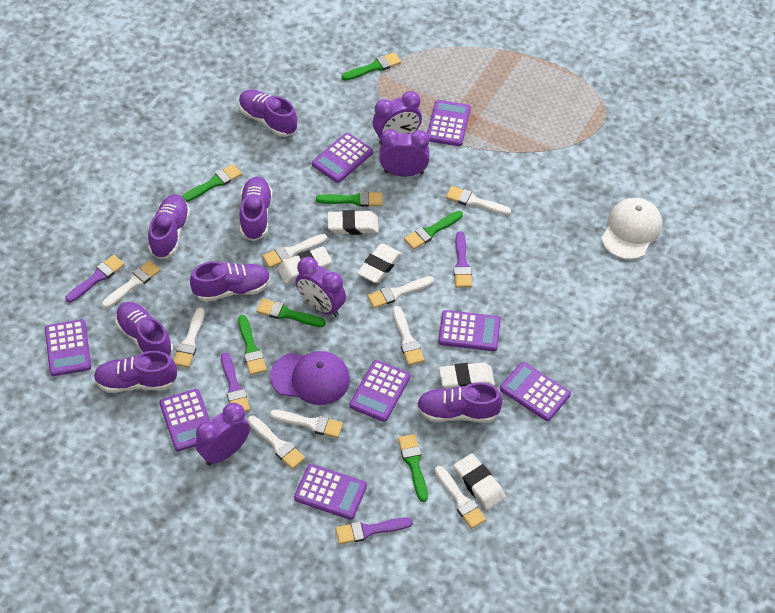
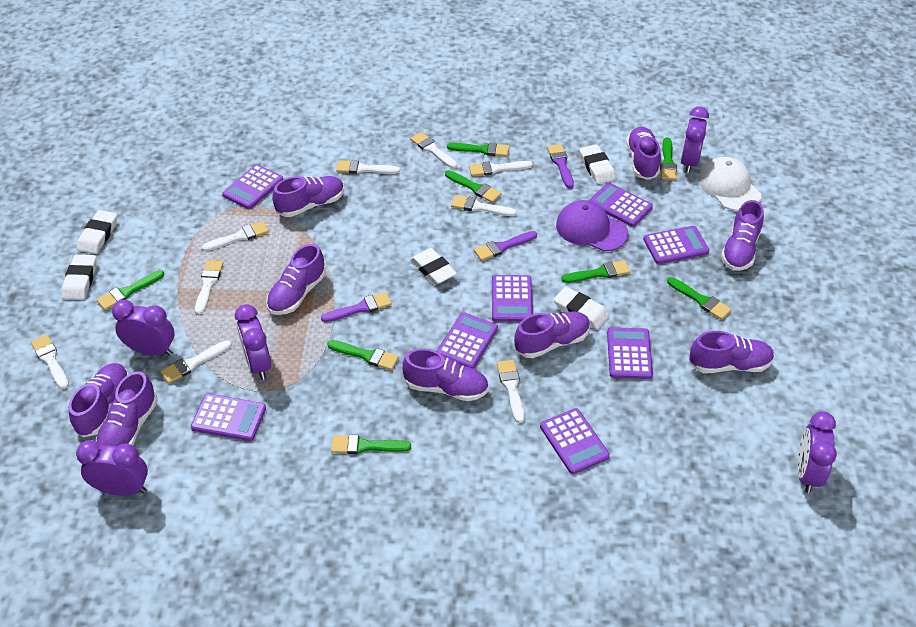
green brush: [182,164,242,202] [238,315,267,375] [256,298,326,327] [316,191,383,207] [342,52,401,80] [398,434,428,502] [404,211,463,250] = 7 -> [96,270,164,310] [327,340,399,370] [331,435,411,454] [445,170,502,203] [447,143,509,157] [561,260,630,283] [660,137,677,180] [667,277,731,320] = 8
purple brush: [65,255,125,303] [221,353,250,412] [335,517,413,544] [454,232,472,288] = 4 -> [321,292,392,322] [474,231,537,261] [547,144,574,188] = 3
purple clock: [195,403,250,466] [296,257,346,317] [373,91,422,144] [379,129,429,177] = 4 -> [76,440,148,496] [112,300,174,356] [235,304,271,380] [681,106,709,173] [798,411,837,493] = 5
purple shoe: [94,351,177,393] [115,302,173,356] [148,194,190,259] [190,261,271,302] [239,89,298,137] [240,177,272,241] [417,382,503,423] = 7 -> [69,363,129,437] [96,371,158,446] [266,244,326,315] [272,176,344,217] [402,348,489,401] [514,311,590,358] [626,127,661,180] [689,331,774,373] [721,200,764,271] = 9

